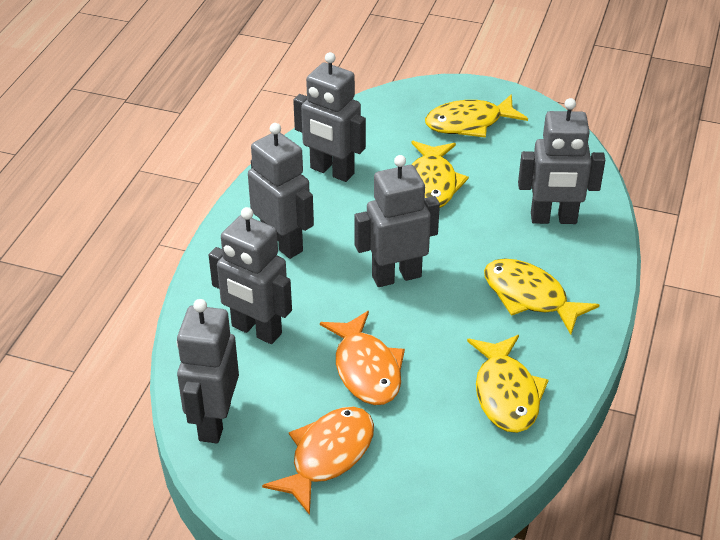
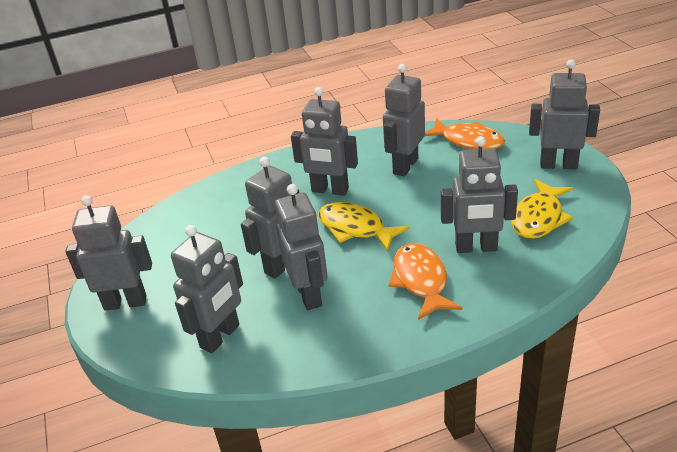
grey robot: [177,299,239,443] [209,207,292,344] [248,123,314,259] [293,52,366,182] [354,155,440,287] [518,98,605,224] = 6 -> [65,195,152,311] [171,225,243,353] [241,157,299,279] [275,184,328,310] [291,87,358,196] [383,64,425,176] [441,136,518,253] [529,59,600,169] = 8
yellow fish: [411,141,469,208] [425,94,528,138] [467,335,549,433] [484,258,599,335] = 4 -> [318,202,409,252] [511,179,573,239] = 2

